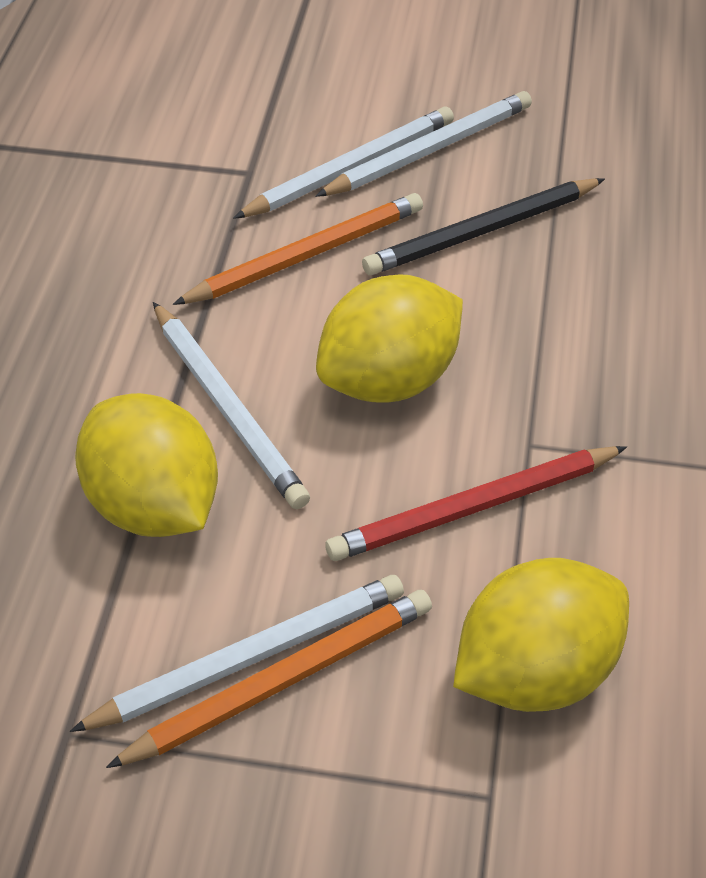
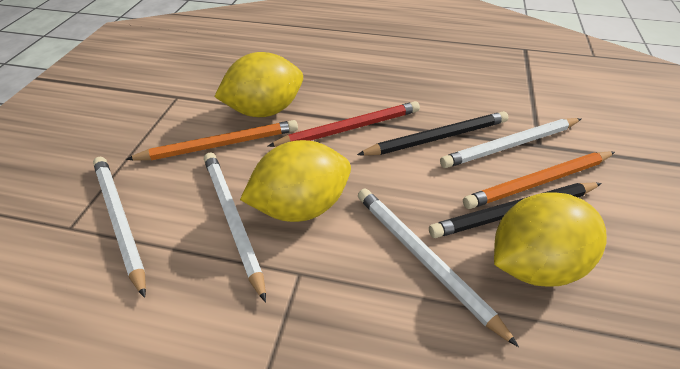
black pencil: [362,178,605,275] = 1 -> [357,111,508,156] [429,183,602,238] = 2

